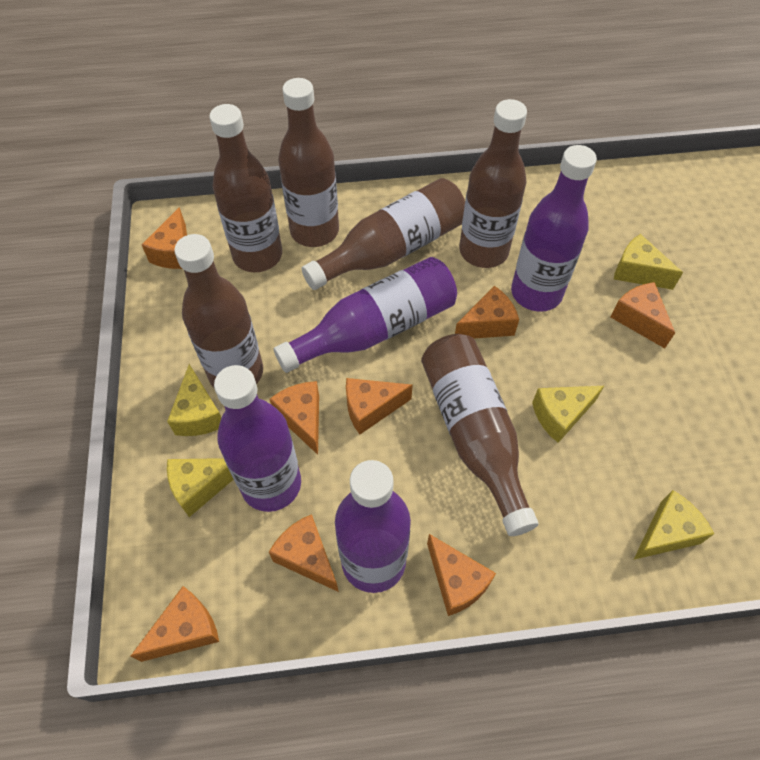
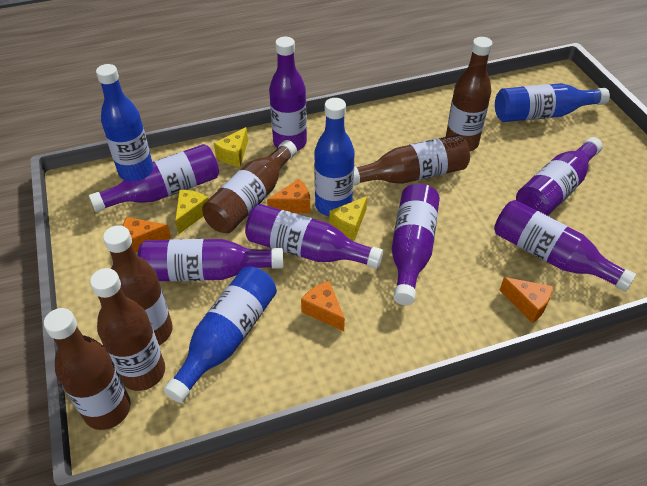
blue bottle: none = 0 -> [96,64,152,179] [164,267,277,403] [314,98,355,217] [495,83,610,122] = 4
orange cheese: [131,586,219,662] [142,207,187,269] [269,381,319,455] [269,514,339,592] [346,378,413,434] [427,534,496,616] [455,286,519,339] [611,282,675,348] = 8 -> [123,217,171,253] [267,179,311,213] [301,281,345,331] [500,277,553,323] = 4
purple bottle: [214,365,301,512] [273,257,457,373] [335,460,411,593] [511,145,597,312] = 4 -> [89,144,219,212] [137,239,283,281] [245,204,383,269] [269,37,307,151] [392,184,440,305] [494,200,636,292] [516,137,603,216] = 7
yellow cheese: [167,364,221,436] [167,458,234,517] [532,386,604,443] [614,234,683,290] [634,490,714,560] = 5 -> [175,190,209,234] [214,127,248,167] [329,196,367,240] = 3

